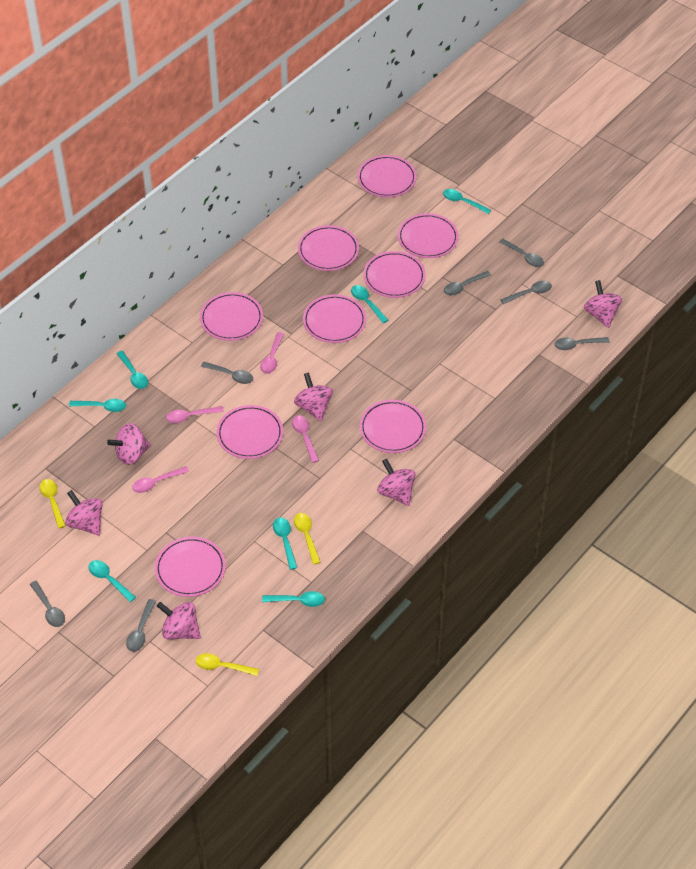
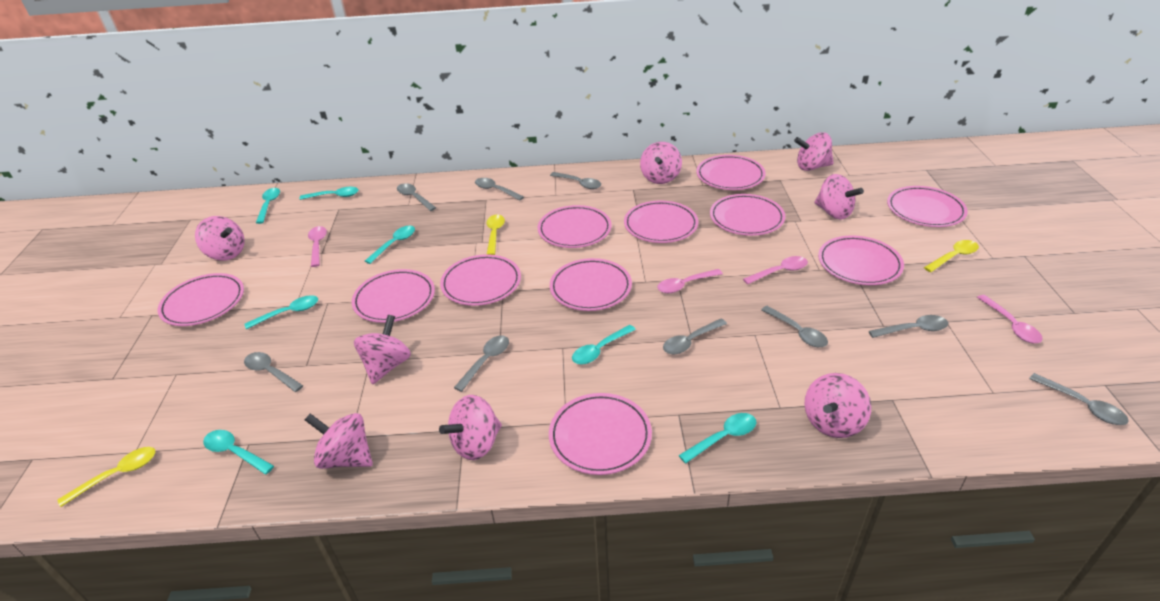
grey spoon: [30,581,65,627] [126,599,156,652] [201,362,253,384] [444,271,491,295] [499,239,544,267] [500,281,552,304] [554,337,610,350] = 7 -> [244,352,303,392] [397,183,436,211] [454,335,509,392] [475,178,524,200] [550,172,601,189] [663,319,727,354] [761,306,828,347] [869,315,948,338] [1029,373,1129,425] = 9
pink plate: [155,537,226,597] [200,292,263,341] [217,405,283,459] [298,225,359,271] [303,294,366,343] [357,155,417,198] [360,400,426,453] [363,251,426,298] [398,213,459,258] = 9 -> [158,273,244,326] [352,269,435,323] [440,254,521,306] [538,205,612,248] [549,393,652,475] [550,258,632,311] [624,200,698,243] [696,155,766,190] [710,194,785,236] [818,235,904,285] [887,186,968,227] = 11
pink spinning top: [65,490,103,535] [107,423,151,465] [157,602,201,640] [294,372,333,421] [377,459,415,506] [584,280,622,328] = 6 -> [195,216,245,261] [305,413,373,469] [354,315,411,384] [439,395,502,460] [640,142,682,184] [794,132,834,171] [804,373,871,438] [814,174,864,219] = 8

